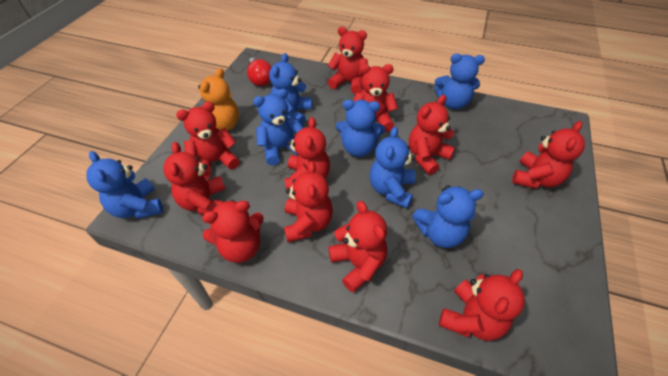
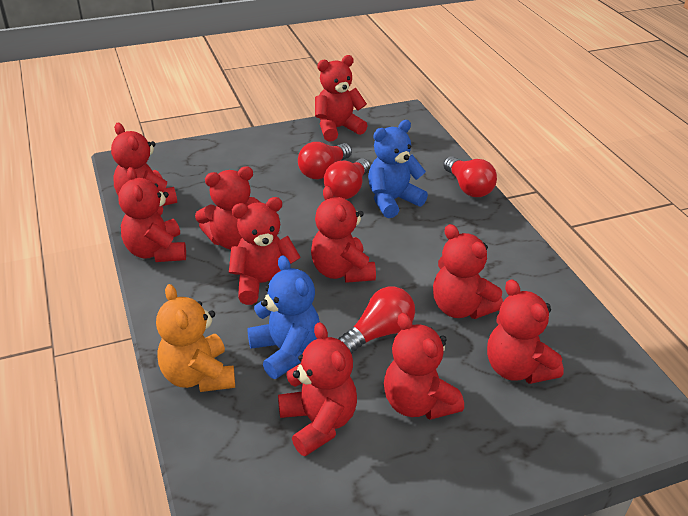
blue teddy bear: [86,151,163,219] [253,89,303,165] [269,53,312,125] [336,100,385,157] [370,127,416,208] [412,185,484,248] [435,53,485,109] = 7 -> [247,255,320,379] [368,120,428,218] = 2
red light bulb: [247,57,271,86] = 1 -> [298,142,352,179] [324,158,370,199] [338,287,415,354] [443,156,497,197] = 4
red teddy bear: [163,142,226,215] [176,102,240,179] [202,200,264,263] [284,117,330,189] [284,161,333,242] [328,27,368,94] [328,201,387,293] [353,64,398,132] [409,95,455,175] [439,269,525,341] [512,121,585,189] = 11 -> [111,123,177,206] [119,167,186,262] [195,166,261,250] [229,197,301,305] [278,322,357,456] [311,186,376,283] [315,55,368,142] [384,313,464,420] [433,224,503,319] [487,279,564,384] = 10

